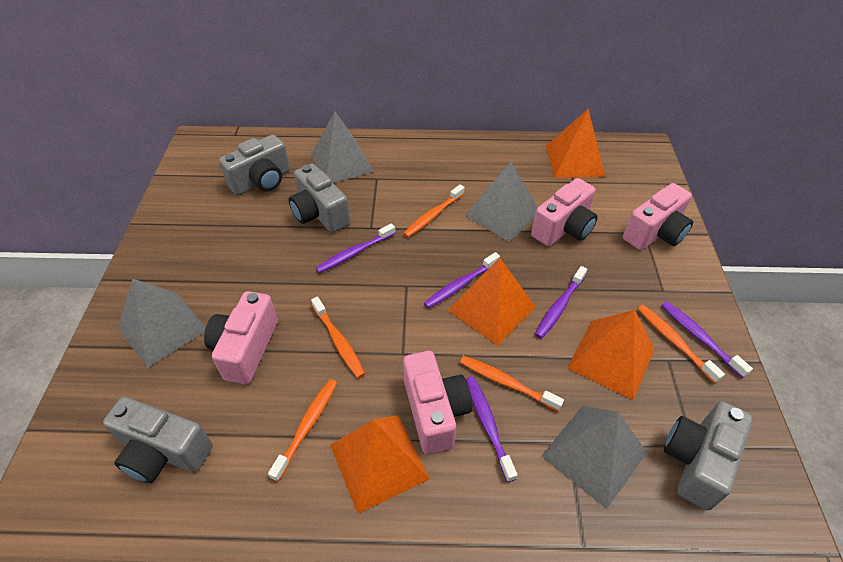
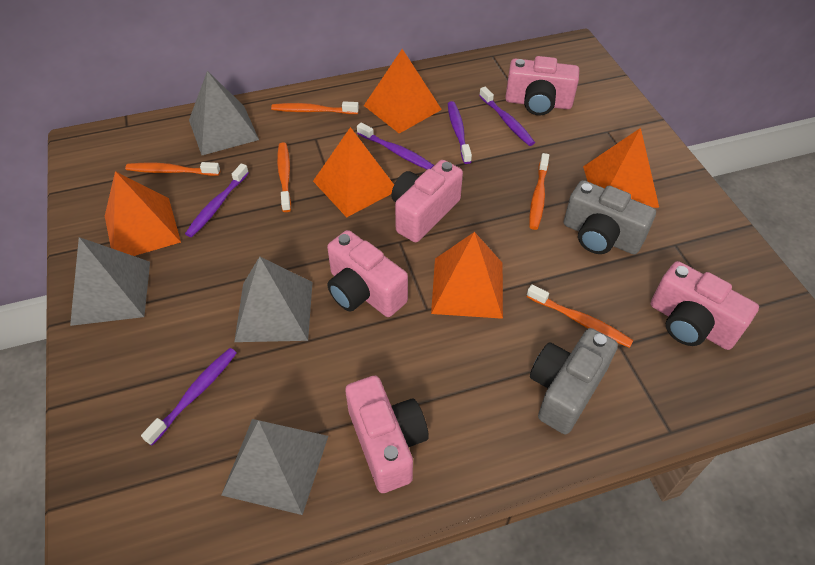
grey camera: [103,397,213,483] [219,135,290,195] [289,164,350,233] [664,401,753,511] = 4 -> [530,328,618,434] [564,180,656,254] = 2
orange pyramid: [330,415,430,514] [448,258,536,346] [546,109,605,178] [567,310,654,400] = 4 -> [105,171,181,256] [313,127,394,217] [364,49,442,134] [431,232,503,319] [583,128,659,208] = 5
pink camera: [204,291,278,384] [403,351,472,455] [531,178,598,246] [623,183,693,250] = 4 -> [327,230,408,317] [345,376,429,493] [391,160,463,242] [505,56,579,115] [651,261,759,350] = 5

